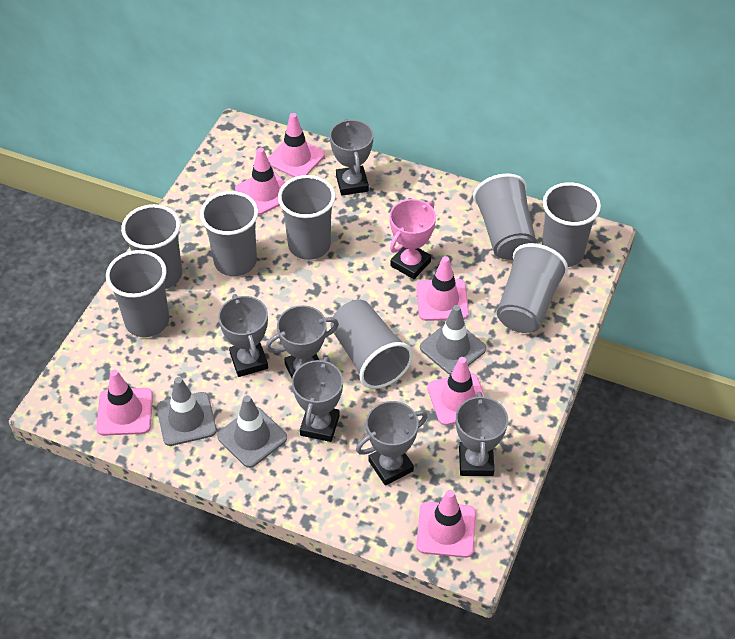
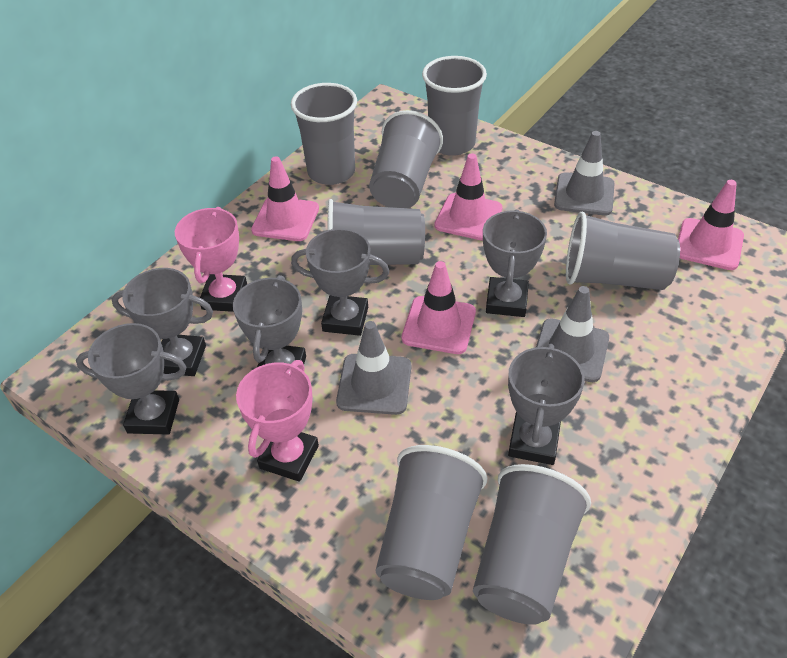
grey cup: [106,250,169,337] [121,204,182,289] [200,191,258,276] [278,175,335,260] [330,300,413,389] [473,174,536,260] [497,243,568,333] [542,182,601,267] = 8 -> [291,83,357,185] [327,199,425,265] [369,110,443,208] [375,445,487,600] [422,56,487,156] [473,464,591,625] [566,212,680,290] = 7
pink traffic cone: [96,370,153,436] [235,148,285,215] [268,113,325,177] [416,256,469,321] [416,490,476,558] [427,357,485,425] = 6 -> [251,156,319,241] [402,261,476,354] [434,153,503,241] [678,180,744,270] = 4
pink trophy: [390,199,436,279] = 1 -> [175,207,247,312] [236,360,319,482] = 2

